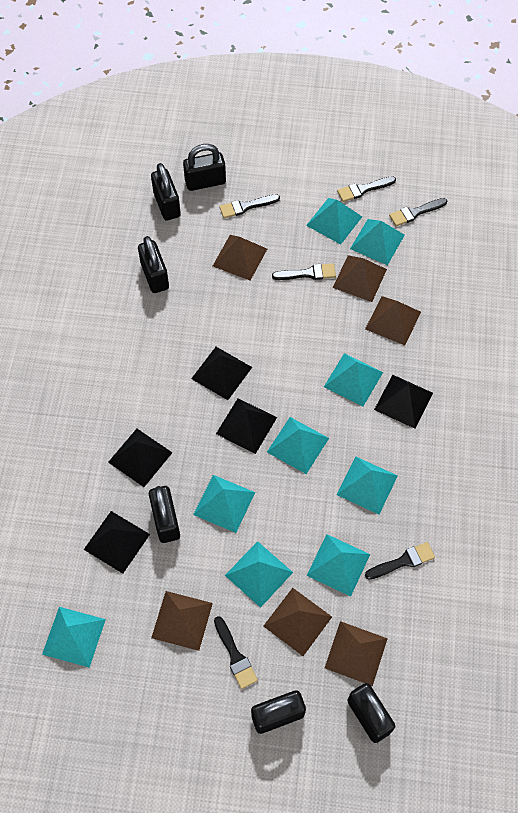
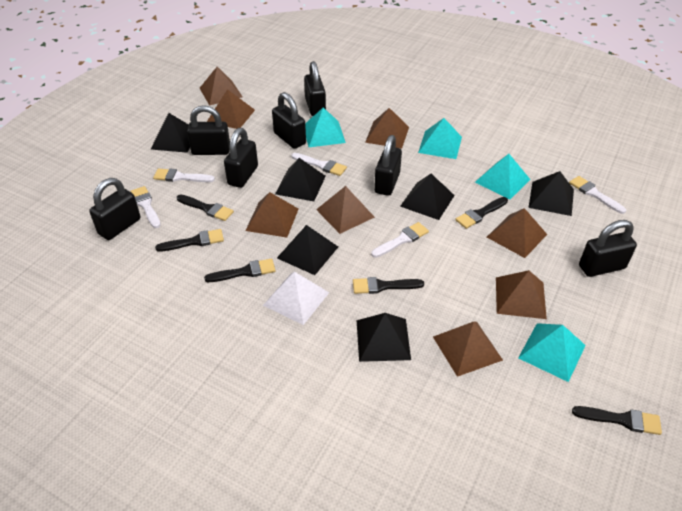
black padlock: [138,236,169,293] [149,486,180,543] [151,163,181,220] [183,144,226,191] [251,690,306,734] [347,683,395,743] = 6 -> [89,178,140,240] [187,105,230,155] [224,128,258,188] [272,92,306,149] [304,61,326,116] [374,135,402,196] [579,220,637,277] = 7
black pyramid: [84,511,150,574] [108,429,172,487] [191,347,252,400] [216,398,277,454] [374,375,433,429] = 5 -> [151,113,190,153] [275,158,326,201] [277,225,338,275] [357,313,411,362] [400,174,455,220] [528,171,574,216] = 6
brown pyramid: [151,591,213,651] [213,235,267,281] [264,588,332,656] [325,621,388,686] [333,255,387,302] [365,296,421,345] = 6 -> [200,67,243,105] [207,89,255,129] [245,192,299,238] [316,186,375,234] [365,108,409,148] [433,321,503,377] [487,208,547,258] [496,270,547,319] = 8
turquoise pyramid: [42,607,106,668] [193,475,255,533] [225,541,293,608] [267,417,329,474] [306,198,362,245] [306,534,370,597] [324,353,383,407] [337,457,398,514] [350,219,405,265] = 9 -> [305,107,346,147] [418,118,462,159] [475,154,531,200] [518,323,586,382] = 4
white brush: none = 0 -> [131,186,161,228] [153,169,215,182] [291,153,347,176] [371,222,429,258] [569,176,626,214] = 5
white pyramid: none = 0 -> [263,272,329,325] = 1

